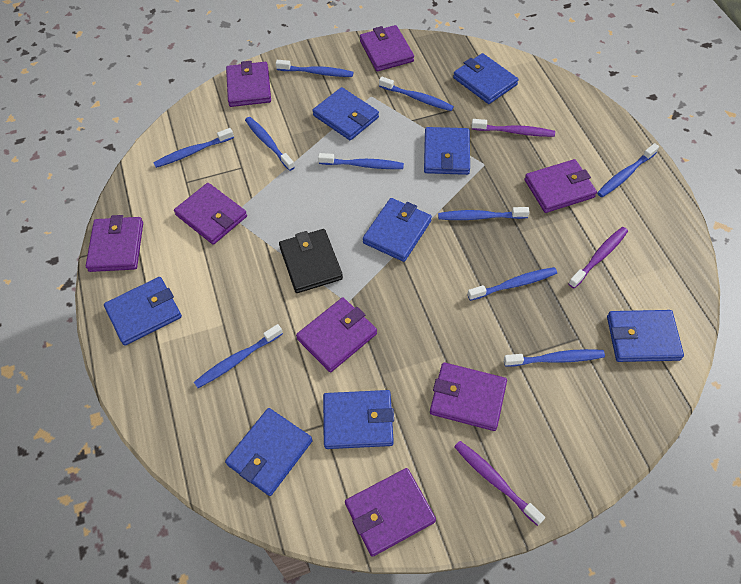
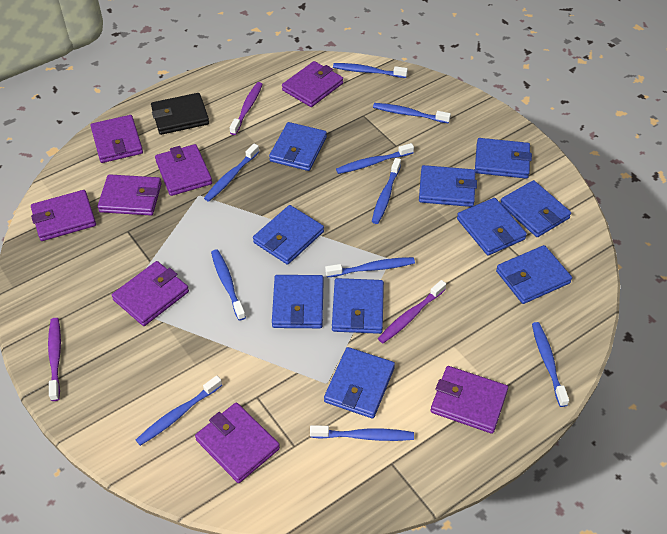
blue wallet: [104,277,182,346] [225,408,313,496] [312,87,379,140] [323,390,394,449] [363,198,432,262] [424,127,470,175] [453,53,518,104] [607,310,684,362] = 8 -> [253,205,324,265] [269,122,327,171] [272,275,324,328] [324,347,395,419] [332,278,384,334] [419,165,477,207] [457,198,527,256] [475,138,532,179] [496,245,572,304] [500,180,571,237] = 10

